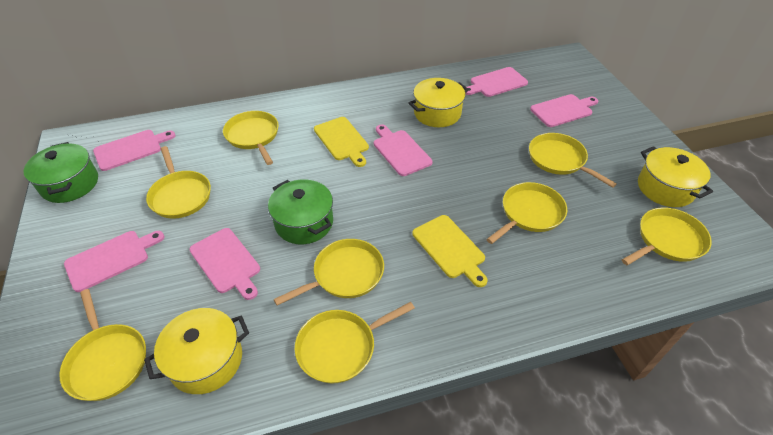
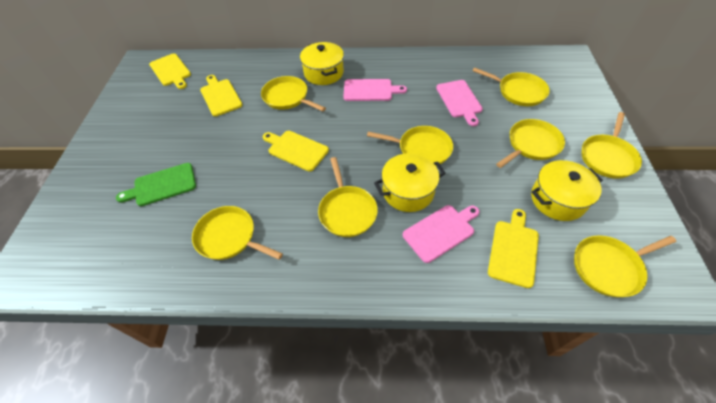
green cutting board: none = 0 -> [116,163,196,206] = 1
green pot: [24,142,98,203] [268,180,333,244] = 2 -> none = 0
pink cutting board: [64,231,164,292] [93,130,176,171] [189,228,260,300] [374,124,433,176] [465,67,528,97] [530,94,598,127] = 6 -> [343,79,407,101] [403,205,480,263] [436,80,483,126] = 3
yellow cutting board: [314,117,369,167] [412,215,488,287] = 2 -> [149,53,191,89] [200,75,242,117] [263,131,329,171] [488,209,539,288] = 4

